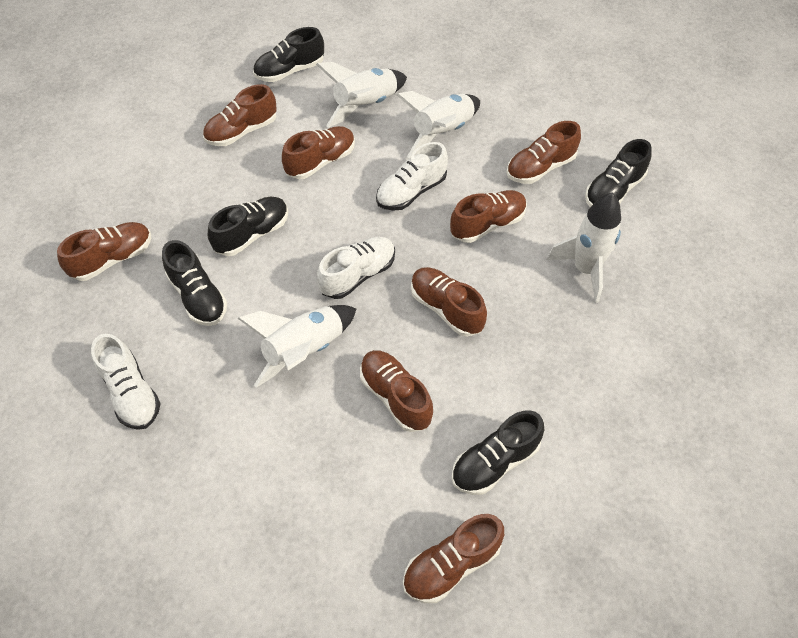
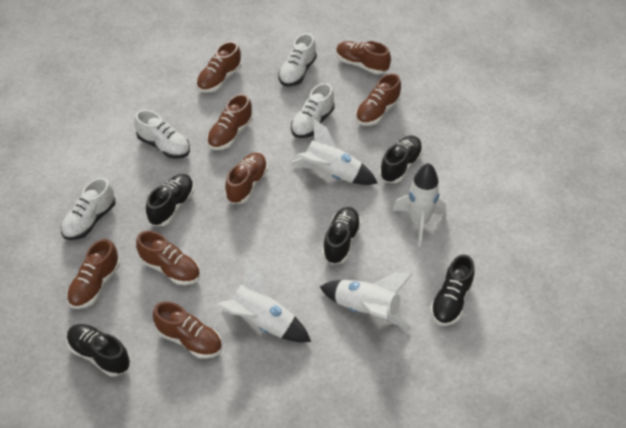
white shoe: [91,334,161,430] [317,237,395,299] [376,142,448,211] = 3 -> [61,178,116,240] [134,110,190,159] [278,33,317,86] [291,83,335,138] = 4

